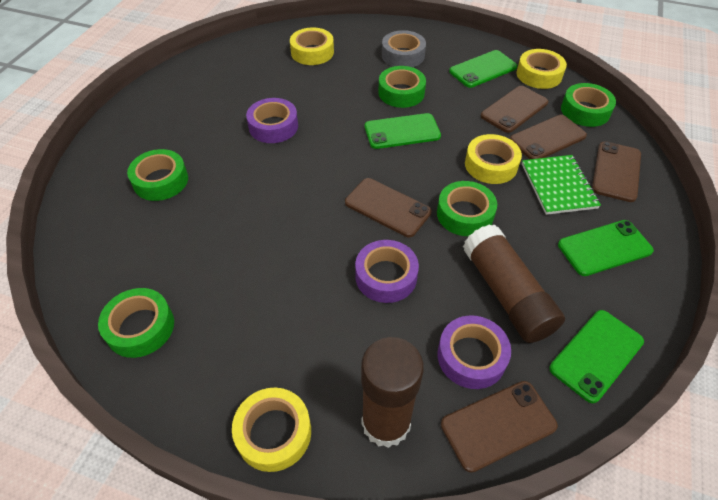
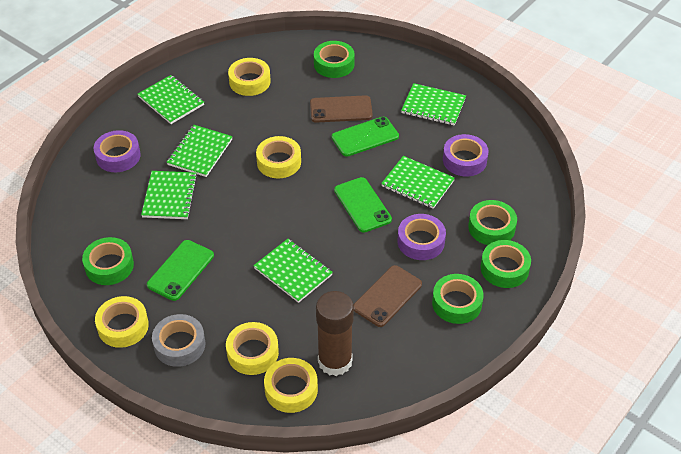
brown glue stick: [361,337,424,448] [463,224,565,343] = 2 -> [316,291,354,376] = 1
brown phone: [345,178,432,237] [441,381,558,473] [481,86,548,133] [510,115,587,159] [592,142,641,202] = 5 -> [310,95,373,123] [353,265,422,327] = 2
green notebook: [522,155,601,215] = 1 -> [137,75,204,124] [141,171,198,219] [167,125,233,177] [253,239,333,303] [381,156,455,209] [401,83,466,126] = 6
green phone: [365,113,441,149] [449,50,517,88] [549,310,644,403] [558,220,654,276] = 4 -> [147,240,214,301] [331,117,399,157] [334,177,392,232] = 3
yellow tape: [232,388,311,472] [290,27,334,65] [465,134,522,184] [517,49,567,89] = 4 -> [95,296,149,348] [226,322,279,375] [228,58,271,96] [256,136,301,178] [264,358,318,413] = 5

